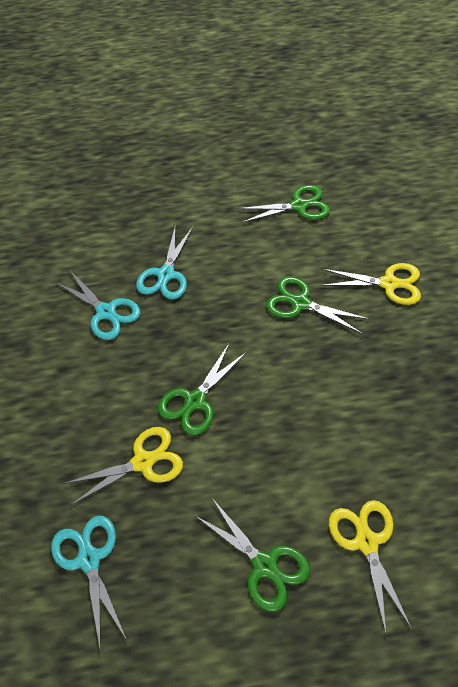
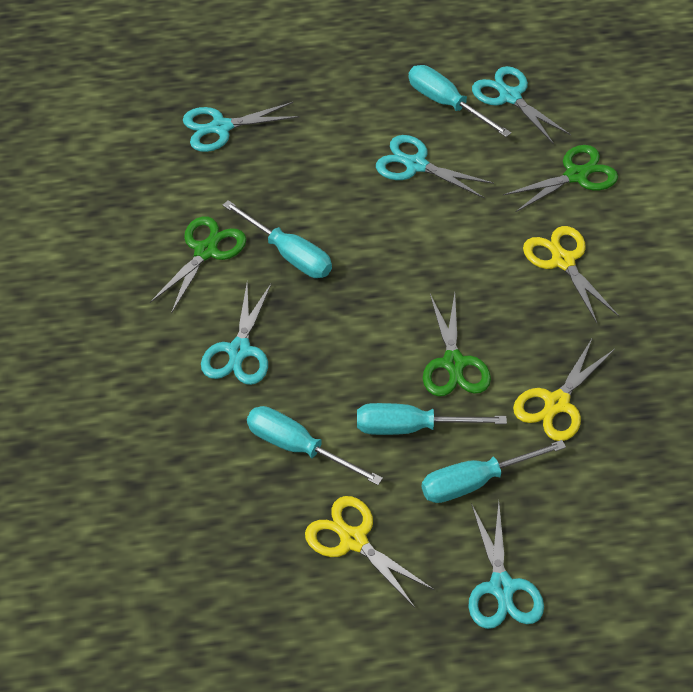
green scissors: [158,342,247,435] [196,498,310,612] [237,185,330,223] [266,276,369,334] = 4 -> [150,216,246,314] [423,293,491,396] [503,145,618,212] = 3
turquoise scissors: [51,516,127,652] [55,271,140,340] [136,225,193,300] = 3 -> [183,102,300,152] [201,283,272,385] [376,135,494,199] [468,502,544,629] [472,66,571,144] = 5
turquoise screwdriver: none = 0 -> [223,200,332,278] [247,406,383,485] [357,403,507,435] [408,65,511,137] [421,440,566,503] = 5

